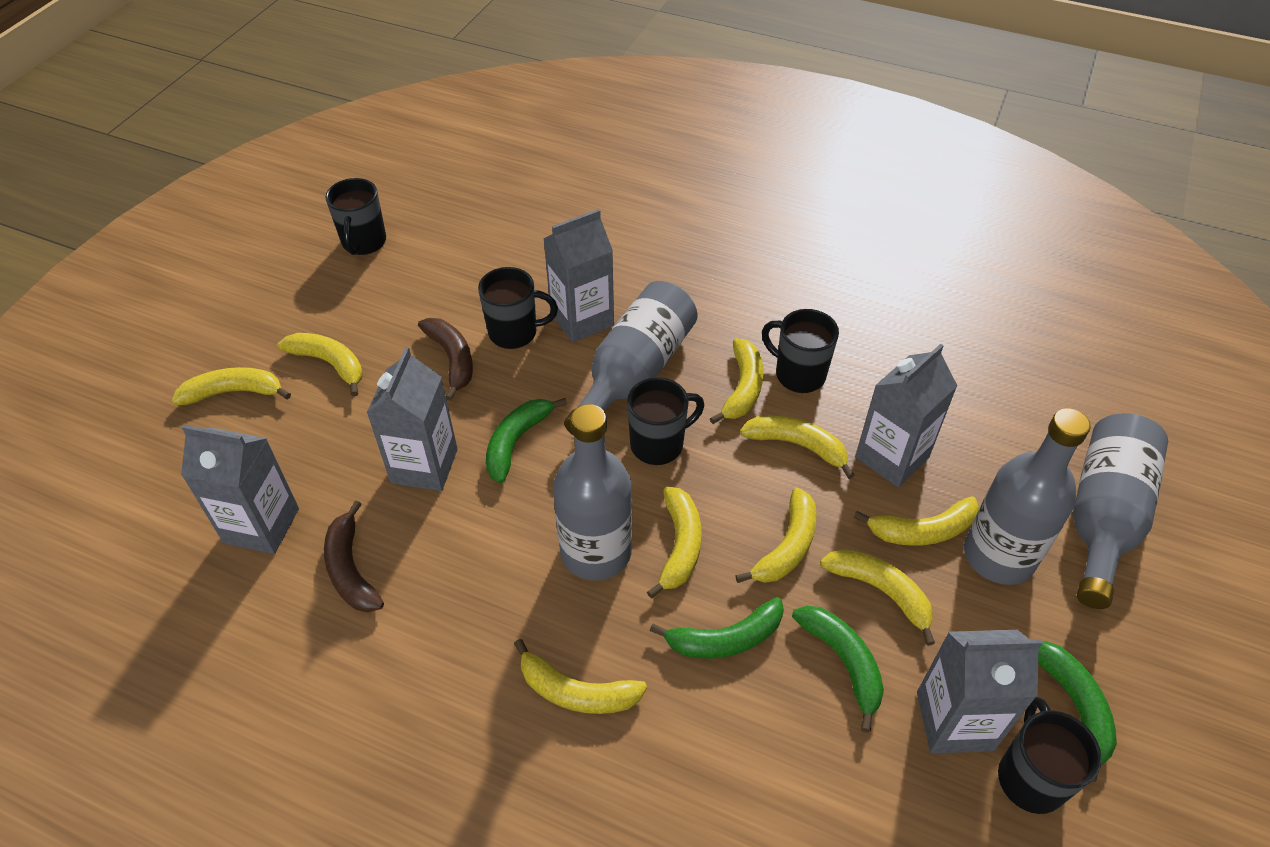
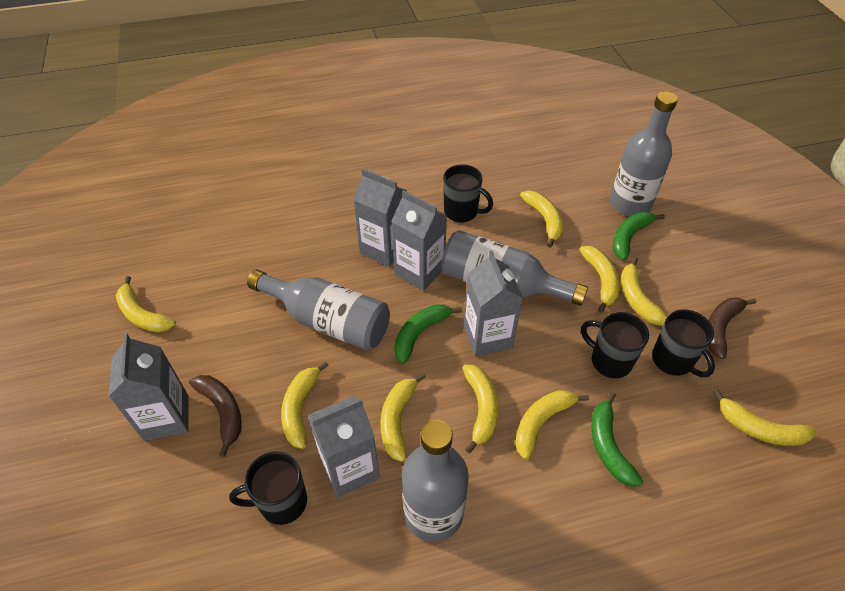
black mug: [325,178,386,255] [478,267,558,349] [627,377,704,465] [762,309,839,393] [998,697,1102,814] = 5 -> [229,451,307,525] [443,164,493,223] [581,312,649,378] [652,310,715,377] = 4
green banana: [486,398,567,483] [650,597,784,659] [792,606,884,733] [1038,641,1117,782] = 4 -> [394,304,462,364] [591,392,643,486] [613,212,665,260] = 3

